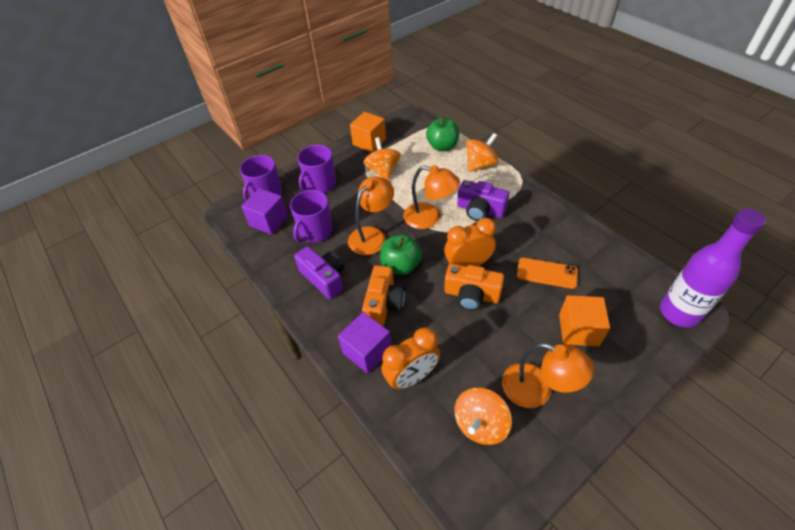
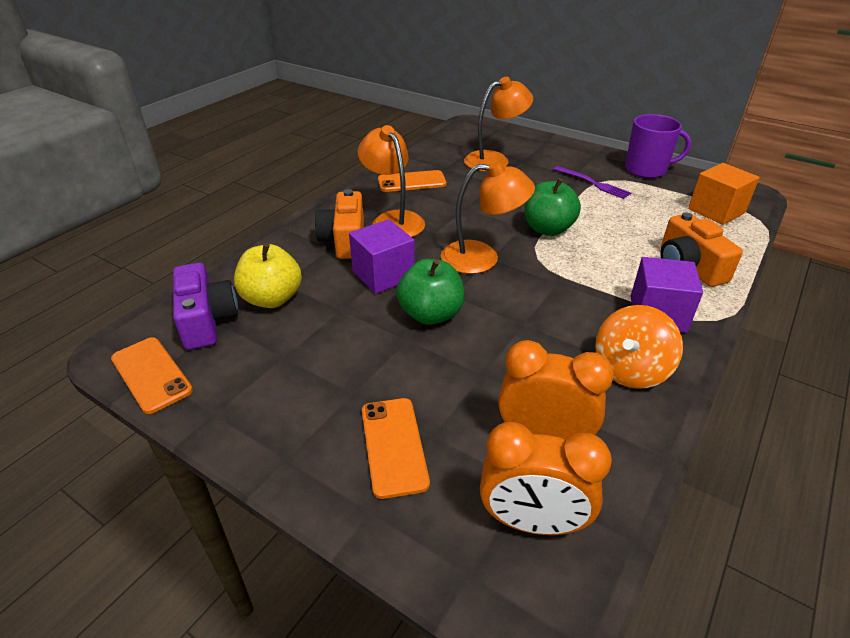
orange cube: [350,112,386,152] [559,295,610,346] = 2 -> [688,163,760,225] = 1
orange phone: [517,258,578,289] = 1 -> [111,337,193,414] [362,398,430,499] [378,170,447,192] = 3
orange spinning top: [363,137,401,180] [454,388,512,445] [466,133,499,172] = 3 -> [595,305,683,389] = 1
purple bottle: [660,208,766,328] = 1 -> none = 0
purple camera: [294,246,344,299] [457,180,509,221] = 2 -> [173,262,238,350] = 1
purple fork: none = 0 -> [553,166,631,199] = 1
purple mug: [240,155,282,201] [290,190,333,243] [297,145,336,193] = 3 -> [625,114,691,178] = 1
yellow apple: none = 0 -> [234,243,302,308] = 1

